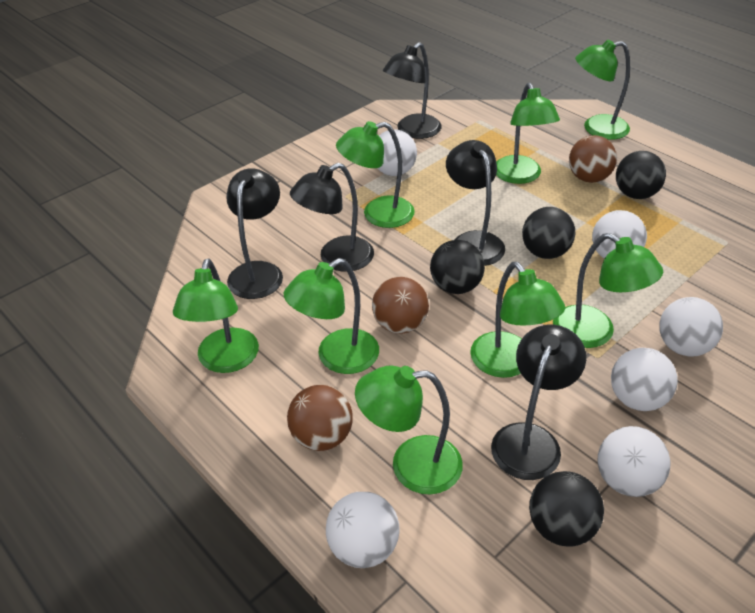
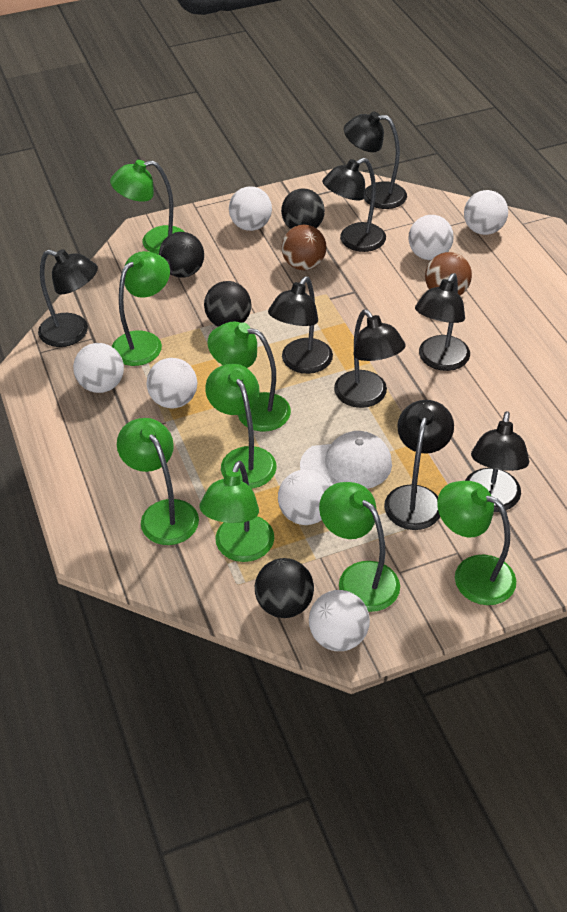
black lamp: [226,168,283,299] [290,163,374,272] [383,42,441,139] [446,140,505,266] [491,325,586,480] = 5 -> [38,249,98,347] [268,277,333,374] [322,158,386,252] [334,309,406,408] [344,111,407,209] [384,400,454,530] [415,273,470,371] [465,411,529,512] = 8
brown ball: [287,385,353,451] [372,277,429,334] [569,135,617,183] = 3 -> [282,225,326,270] [425,252,472,295] = 2
white ball: [326,492,400,568] [377,130,417,176] [592,210,647,259] [598,426,670,497] [611,348,678,411] [659,297,723,356] = 6 -> [73,343,124,393] [147,358,197,408] [229,186,272,231] [278,469,331,525] [309,590,370,651] [408,215,454,260] [464,190,508,235] = 7
white cap: none = 0 -> [300,431,392,489] = 1

